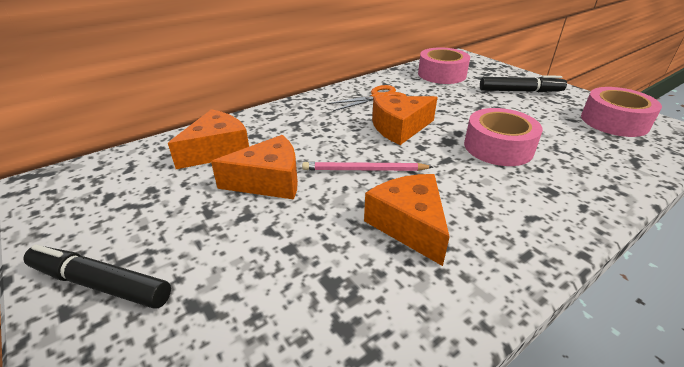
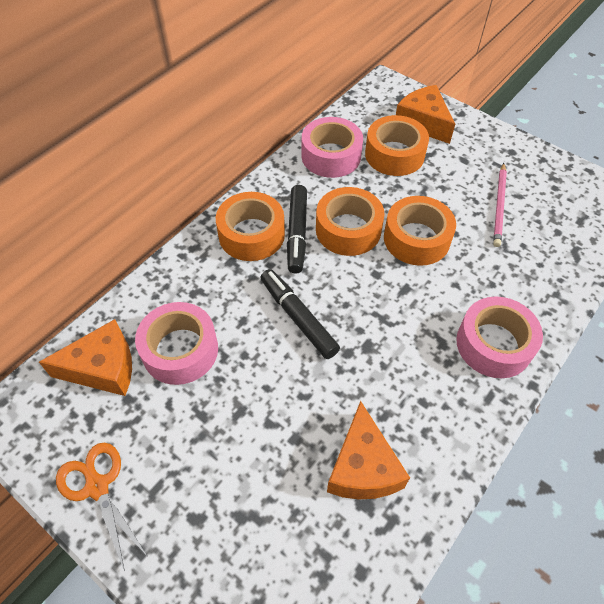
orange cheese: [168,109,249,169] [211,135,298,199] [364,174,450,266] [372,96,437,145] = 4 -> [39,319,132,396] [327,401,410,500] [396,85,455,144] = 3
orange tape: none = 0 -> [216,192,285,261] [316,187,385,256] [365,115,429,176] [384,196,456,266] = 4

